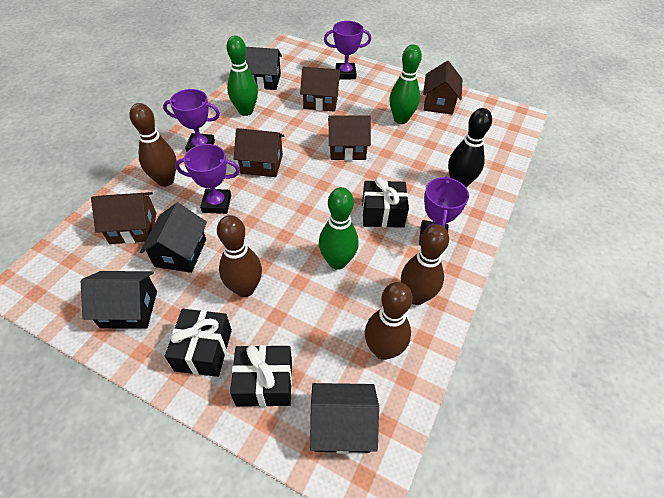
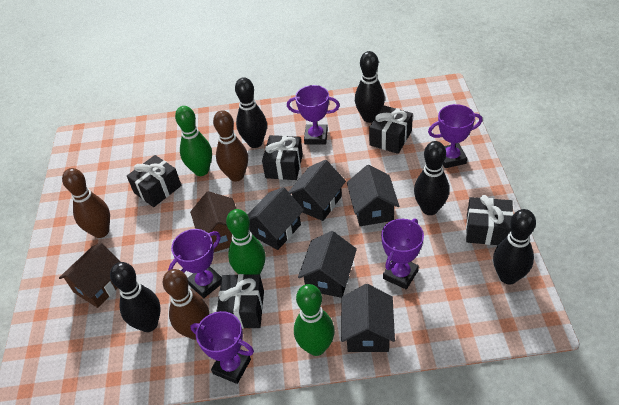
black bowling pin: [448,108,492,187] = 1 -> [110,262,161,332] [235,77,267,148] [355,51,385,123] [414,141,449,215] [493,209,536,284] = 5
black gift: [165,309,232,377] [230,345,292,407] [362,177,409,228] = 3 -> [127,155,181,207] [217,274,264,329] [262,135,303,180] [369,106,413,154] [466,195,513,245] = 5
black house: [81,271,157,329] [140,203,207,273] [245,47,282,90] [310,383,379,454] = 4 -> [247,187,304,250] [289,160,346,221] [298,231,357,298] [341,284,395,352] [347,165,400,226] = 5
brown bowling pin: [130,103,177,187] [217,215,262,297] [365,282,413,360] [401,224,449,305] = 4 -> [62,168,110,238] [162,269,209,340] [213,110,248,182] = 3
brown house: [91,192,156,244] [234,128,284,177] [300,67,341,112] [328,115,371,160] [423,61,463,115] = 5 -> [59,242,121,308] [190,191,236,252] = 2
purple trophy: [163,89,220,152] [175,144,240,214] [324,21,371,80] [419,176,469,245] = 4 -> [168,229,222,298] [190,311,254,384] [287,85,340,145] [381,218,424,289] [428,104,482,168] = 5

